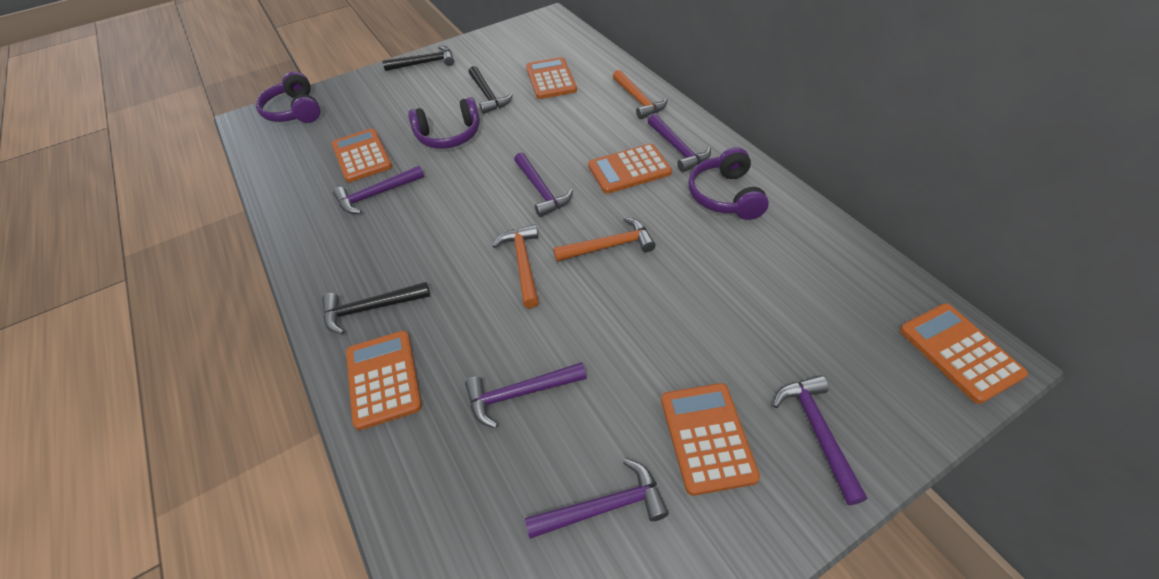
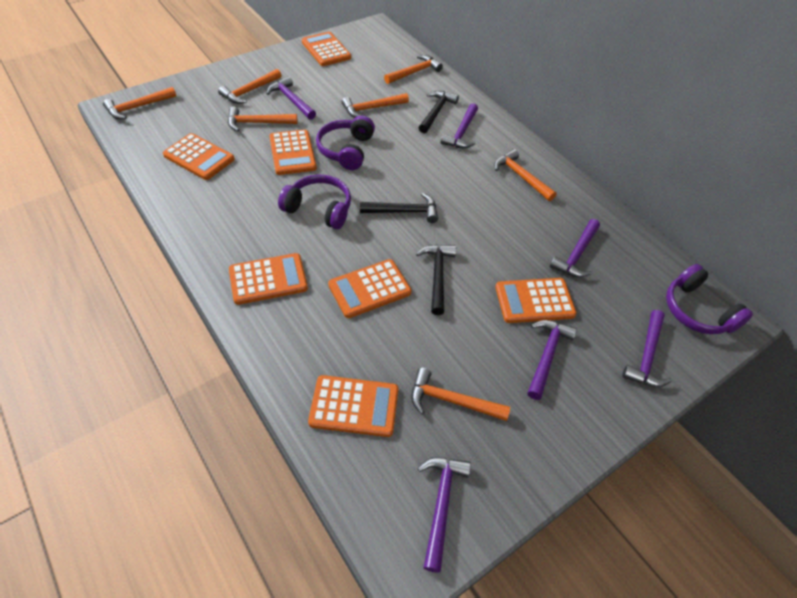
orange calculator: [332,128,392,183] [346,331,422,430] [526,57,577,99] [588,144,672,194] [661,383,760,496] [900,303,1028,404] = 6 -> [163,133,235,180] [229,253,308,305] [269,129,317,175] [302,32,351,66] [308,375,398,437] [328,259,412,318] [495,278,577,323] = 7
orange hammer: [492,224,539,308] [553,217,656,262] [613,70,668,119] = 3 -> [103,87,176,119] [218,69,282,104] [228,106,297,131] [342,93,409,118] [384,55,443,84] [411,368,510,421] [494,149,556,201] = 7

